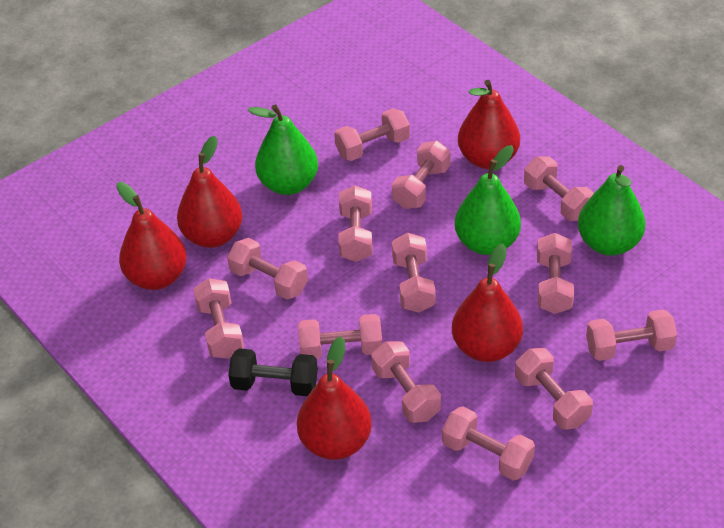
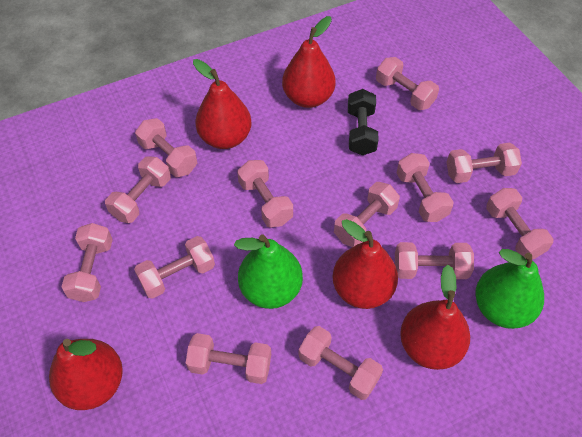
green pear: [248,104,318,195] [455,145,521,255] [578,165,645,256] = 3 -> [234,234,303,309] [475,249,544,329] = 2

